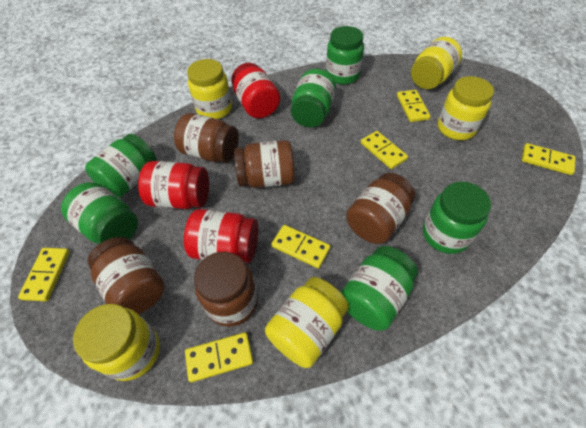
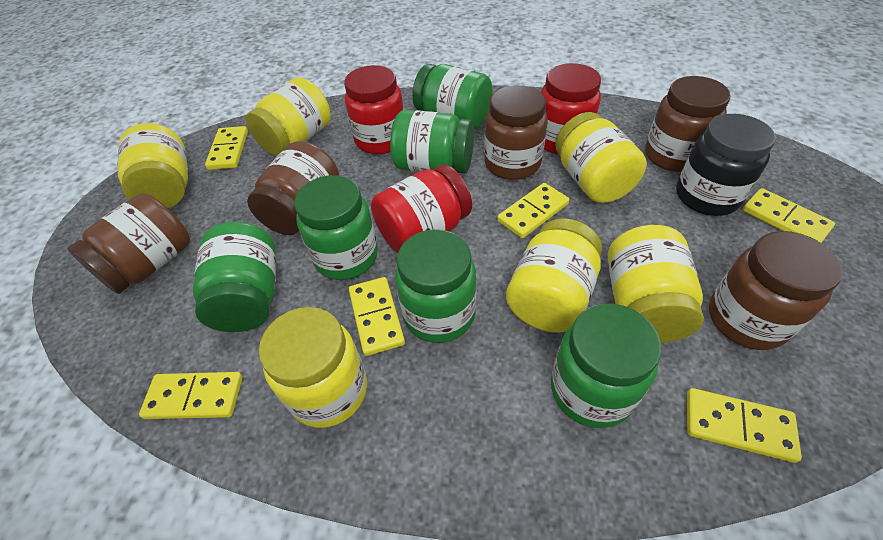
black jar: none = 0 -> [676,114,776,216] = 1
yellow jar: [73,304,160,381] [187,59,232,119] [265,277,349,368] [411,37,462,89] [438,76,494,140] = 5 -> [117,123,188,208] [246,77,331,156] [259,307,367,428] [506,218,602,333] [555,112,647,203] [608,225,704,343] = 6

